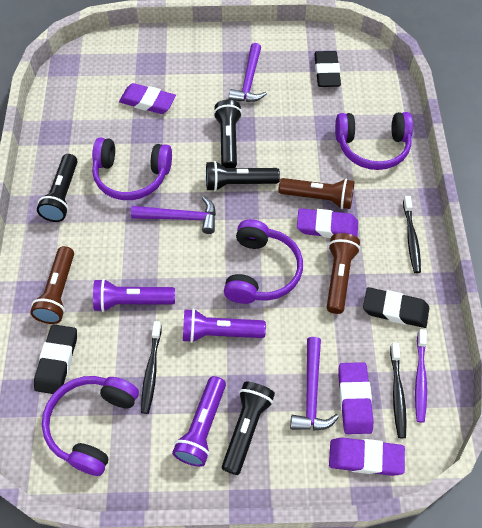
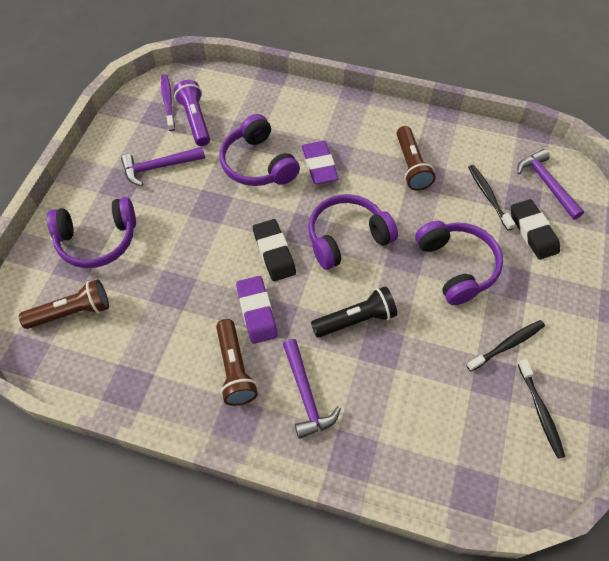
black eraser: [34,324,77,394] [314,51,341,87] [363,287,429,328] = 3 -> [253,219,296,281] [511,199,560,260] = 2
black flashlight: [37,154,78,222] [206,161,280,191] [213,99,242,168] [222,382,275,475] = 4 -> [311,286,397,338] = 1
purple eraser: [119,83,176,114] [297,208,358,238] [329,437,405,476] [338,362,374,434] = 4 -> [236,276,278,344] [302,141,338,184] = 2
purple flashlight: [93,279,175,312] [172,376,226,467] [183,309,266,343] = 3 -> [174,80,210,146] = 1

